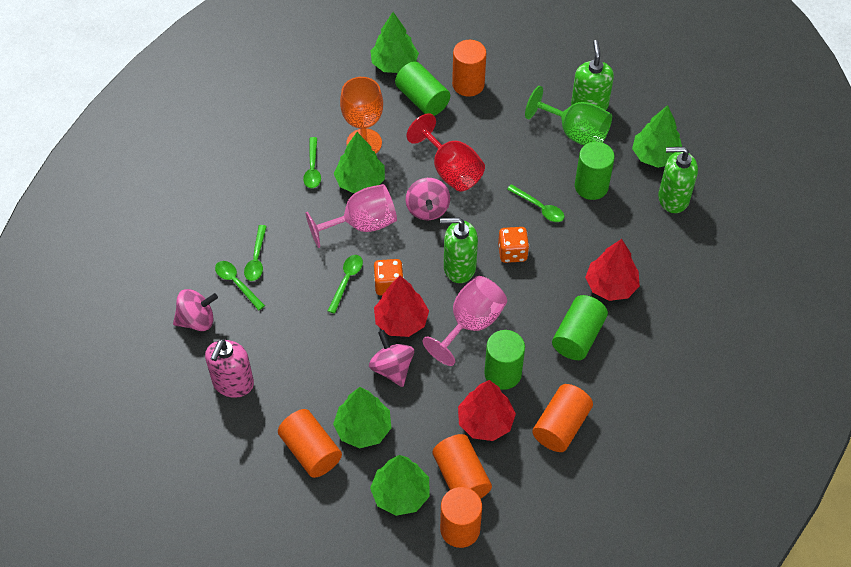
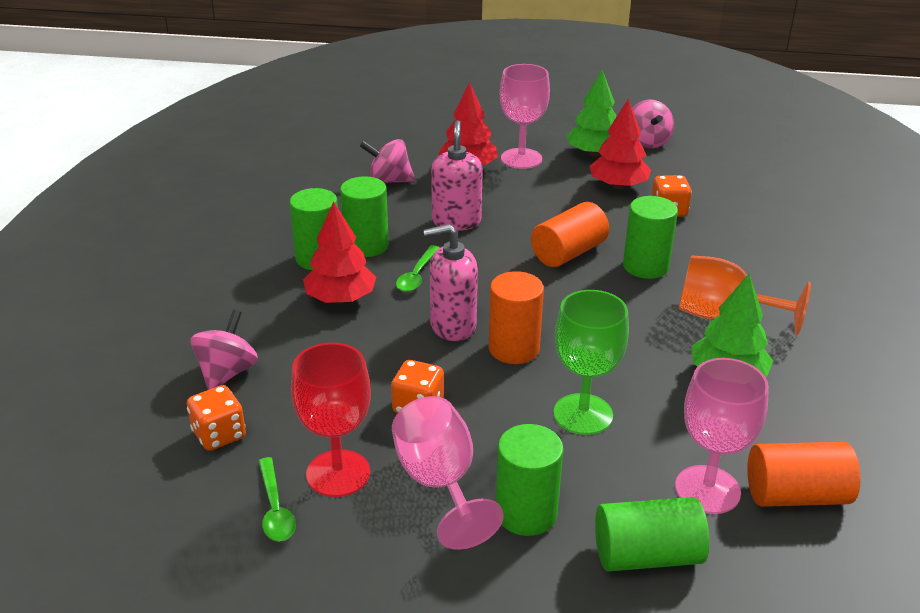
green cylinder: [395,61,450,116] [484,330,525,390] [552,295,608,360] [575,142,615,200] = 4 -> [290,188,338,270] [340,176,389,257] [496,424,564,536] [595,497,709,572] [623,196,678,279] = 5
green soap dispenser: [440,217,478,283] [571,40,614,110] [658,147,698,213] = 3 -> none = 0
green spoon: [215,261,265,311] [244,225,267,281] [303,137,321,188] [327,255,363,314] [507,184,564,222] = 5 -> [258,457,296,542] [396,245,439,292] = 2
green tree: [333,387,391,448] [334,132,385,194] [370,455,430,516] [371,12,419,73] [632,105,682,168] = 5 -> [567,70,617,157] [691,274,773,377] = 2
orange cylinder: [278,409,342,478] [433,434,492,499] [440,487,482,548] [452,40,486,97] [532,384,593,452] = 5 -> [489,271,544,364] [531,202,609,267] [747,442,861,507] = 3
orange dice: [374,259,404,296] [498,227,529,263] = 2 -> [187,385,246,451] [391,360,444,413] [652,175,692,217] = 3
pink goblet: [306,184,397,248] [422,276,507,366] = 2 -> [392,396,504,550] [500,64,550,169] [675,358,769,514] = 3
pink soap dispenser: [205,339,254,398] = 1 -> [423,224,478,341] [431,120,483,231] = 2

